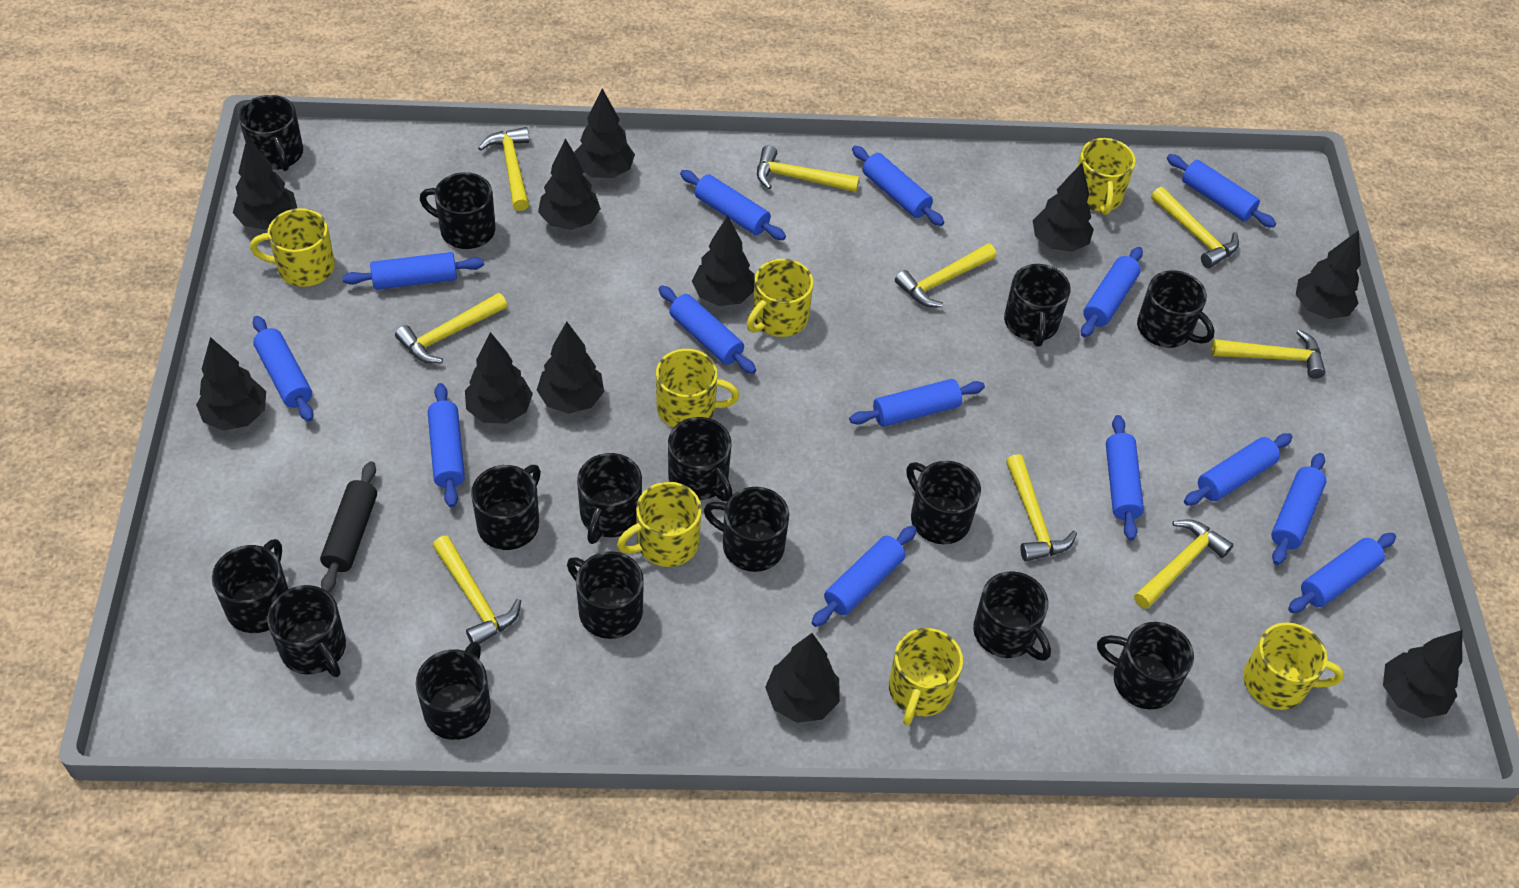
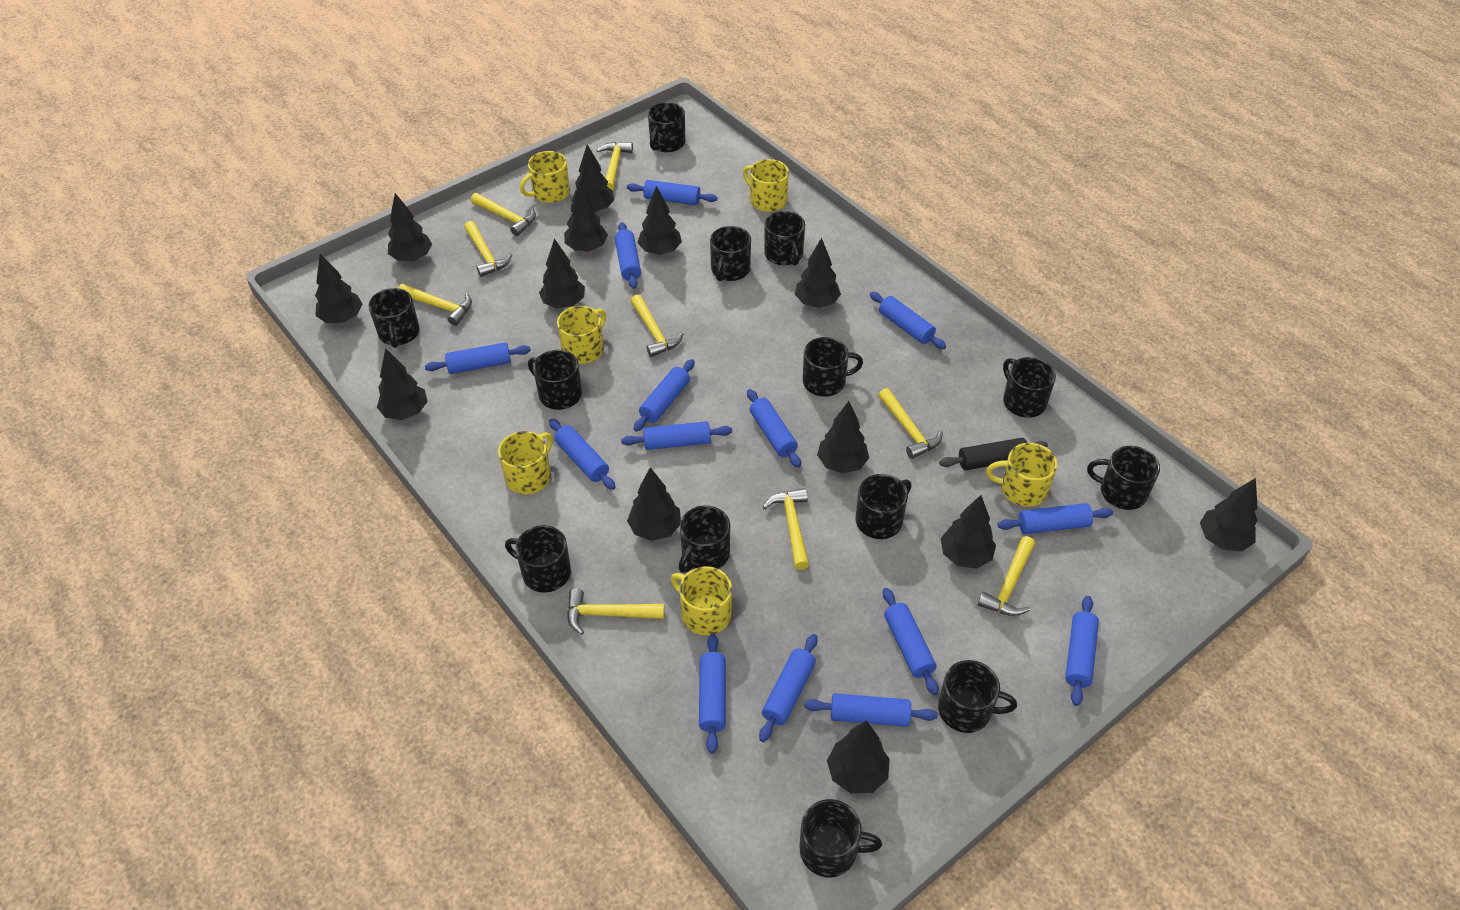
black mug: [212,539,288,633] [239,95,303,171] [267,585,346,677] [416,641,491,740] [420,172,496,249] [471,465,541,550] [567,551,644,639] [577,453,642,544] [668,417,733,501] [704,487,789,572] [906,461,981,544] [973,571,1051,661] [1004,264,1071,347] [1097,622,1194,710] [1137,270,1214,348] = 15 -> [368,288,420,348] [505,525,571,592] [528,350,582,410] [648,102,685,152] [679,505,730,573] [710,226,751,281] [764,211,805,266] [800,799,882,877] [803,337,863,397] [856,474,912,539] [938,660,1017,733] [1003,357,1056,418] [1087,446,1160,510] = 13
black tree: [196,337,266,431] [233,138,297,230] [465,332,533,424] [537,322,604,414] [538,139,601,230] [574,88,635,178] [692,215,755,306] [765,633,840,723] [1033,163,1094,252] [1296,230,1361,319] [1383,630,1462,718] = 11 -> [315,254,363,323] [377,348,428,420] [388,193,432,262] [539,238,585,308] [564,184,608,252] [572,145,615,213] [627,467,681,541] [637,186,682,255] [795,237,841,308] [817,401,869,474] [827,720,890,794] [941,495,996,568] [1200,478,1258,551] = 13
yellow mug: [250,208,335,287] [617,482,702,567] [656,349,740,427] [747,259,814,337] [889,628,963,726] [1077,138,1135,215] [1243,622,1344,710] = 7 -> [498,431,553,494] [520,151,570,203] [557,306,606,364] [671,566,732,635] [743,159,789,212] [986,443,1057,507] = 6

